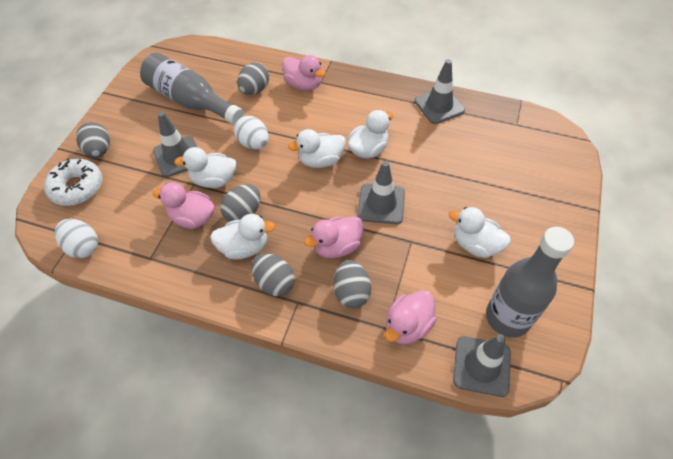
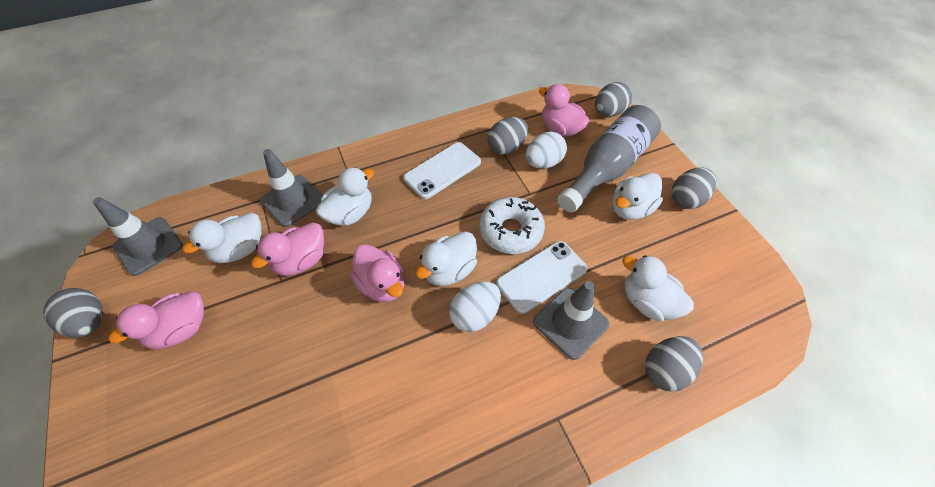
grey bottle: [140,53,244,125] [486,227,574,338] = 2 -> [557,105,661,212] = 1
grey traffic cone: [153,112,197,177] [357,161,405,224] [415,59,465,124] [453,334,511,397] = 4 -> [93,197,183,276] [260,149,322,227] [533,281,609,360] = 3
white phone: none = 0 -> [403,142,481,199] [496,241,588,314] = 2

